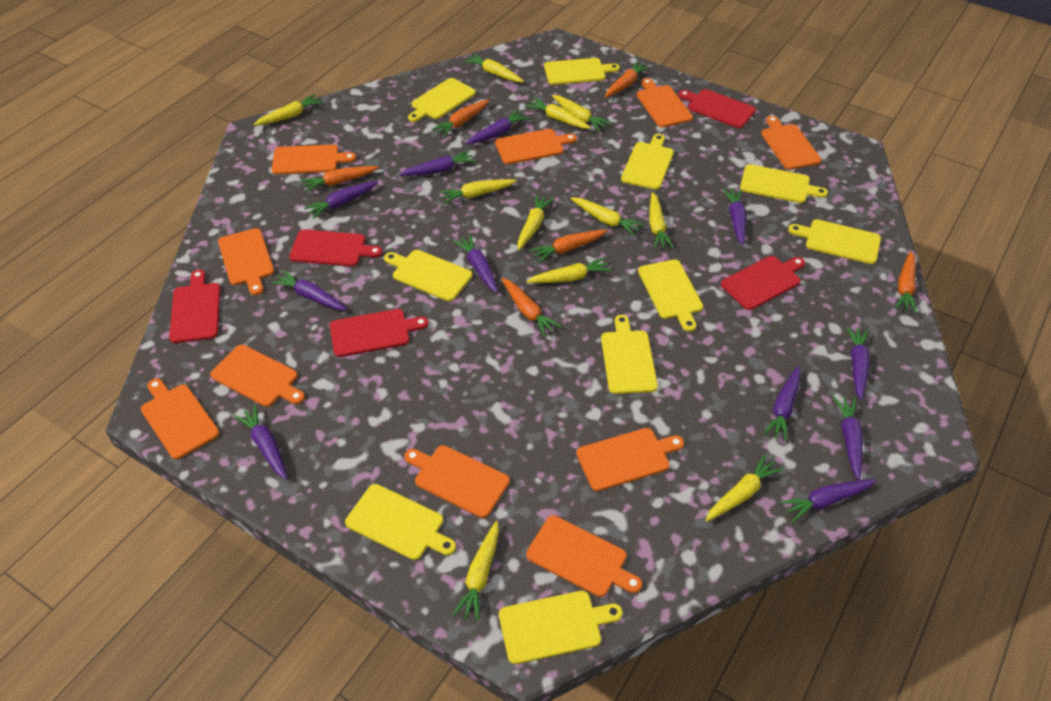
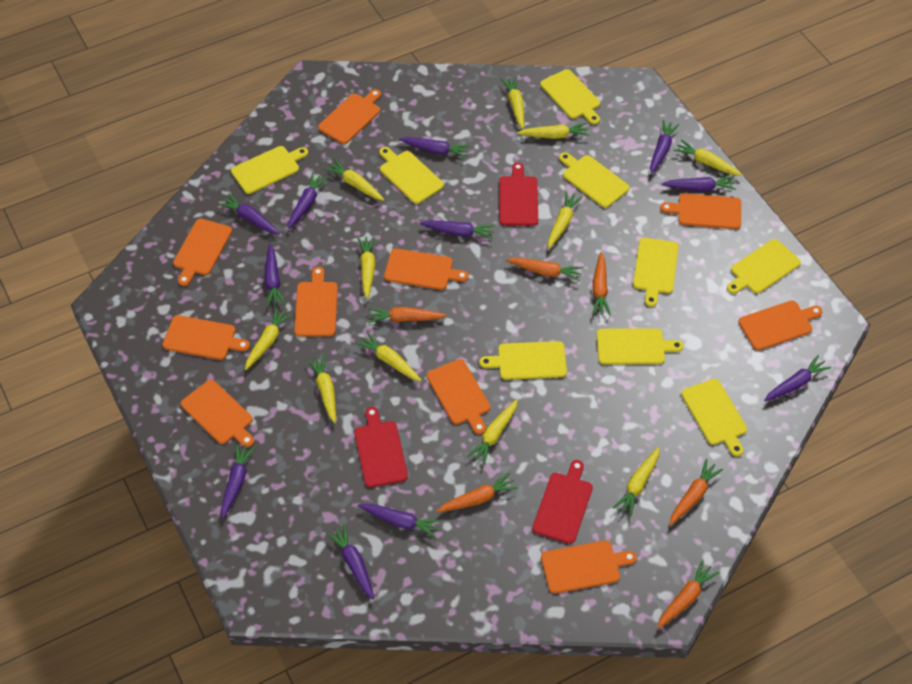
red cutting board: [169,270,220,343] [289,229,382,266] [330,309,429,357] [678,89,756,128] [721,256,805,310] = 5 -> [354,407,408,488] [499,162,538,226] [532,460,593,544] = 3
yellow cutting board: [345,484,456,560] [384,250,472,301] [408,78,476,122] [499,591,623,664] [544,58,620,85] [601,315,658,394] [621,134,674,190] [638,260,703,332] [740,164,828,203] [788,219,881,264] = 10 -> [231,146,308,194] [379,147,444,204] [479,341,567,380] [540,69,600,125] [559,152,630,208] [597,328,684,365] [633,238,679,307] [681,379,747,456] [727,239,801,294] = 9

